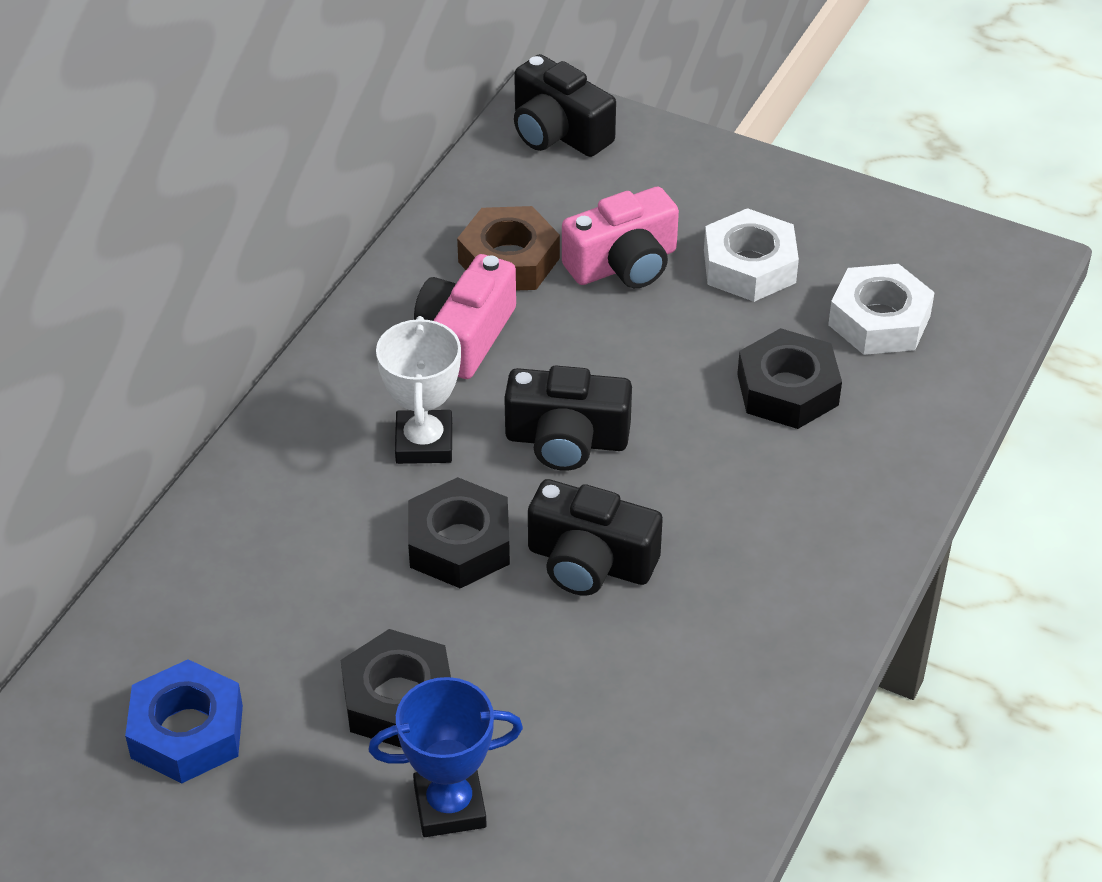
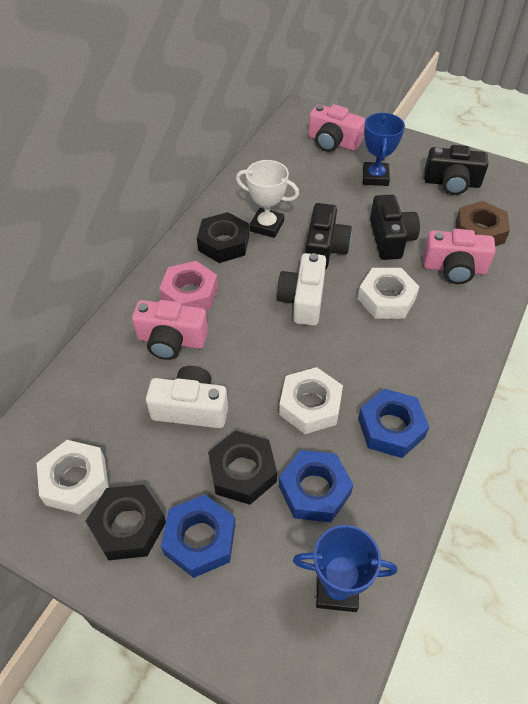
blue nut: [125,659,243,783] = 1 -> [161,495,235,578] [279,450,354,522] [358,389,429,458] = 3
blue trophy: [368,677,523,837] = 1 -> [293,525,397,612] [363,113,405,186] = 2
pink camera: [414,254,516,379] [562,187,679,288] = 2 -> [132,300,208,360] [308,104,365,152] [423,229,496,284] = 3
pink nut: none = 0 -> [159,261,218,310] = 1
white camera: none = 0 -> [146,366,228,428] [277,253,326,326] = 2
white nut: [704,208,799,302] [828,264,935,355] = 2 -> [37,440,109,514] [279,367,343,434] [358,268,420,319] = 3

